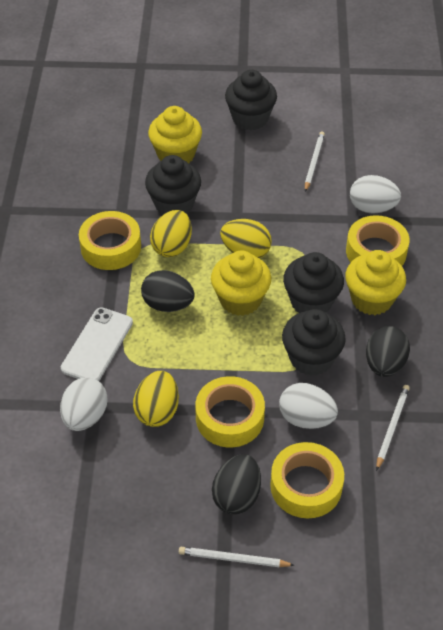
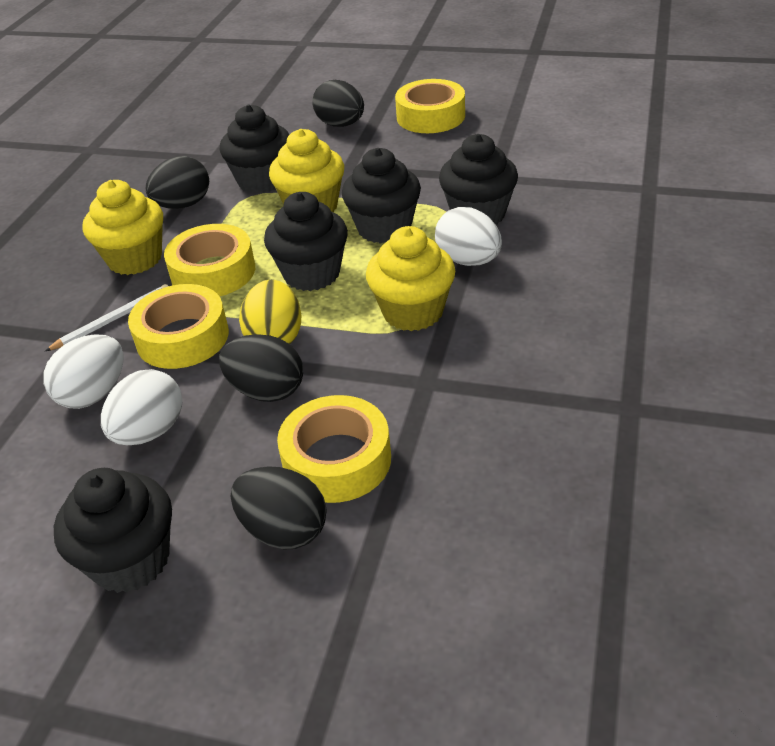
black cupcake: [145,155,201,215] [225,70,277,131] [282,309,346,376] [283,252,344,313] = 4 -> [54,468,172,593] [220,104,289,193] [264,192,348,291] [342,148,421,244] [439,134,518,225] = 5
black egg: [141,270,195,312] [212,454,261,514] [366,326,410,377] = 3 -> [146,156,209,209] [219,334,303,402] [231,466,327,550] [312,80,364,127] = 4
white pencil: [179,547,295,567] [305,132,325,192] [376,385,410,471] = 3 -> [45,284,168,351] = 1
white phone: [61,307,133,381] = 1 -> none = 0
yellow egg: [133,371,179,427] [150,210,192,257] [220,219,272,258] = 3 -> [239,280,302,344] = 1

